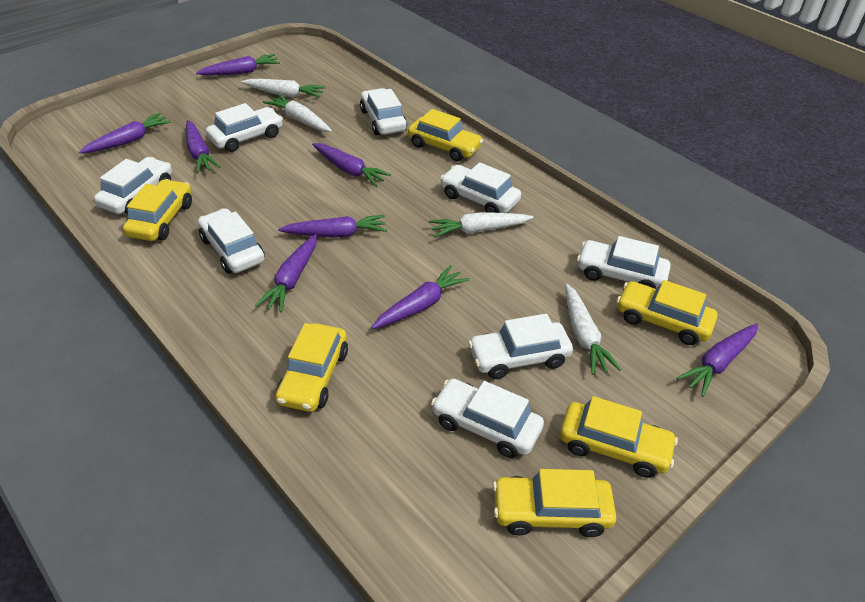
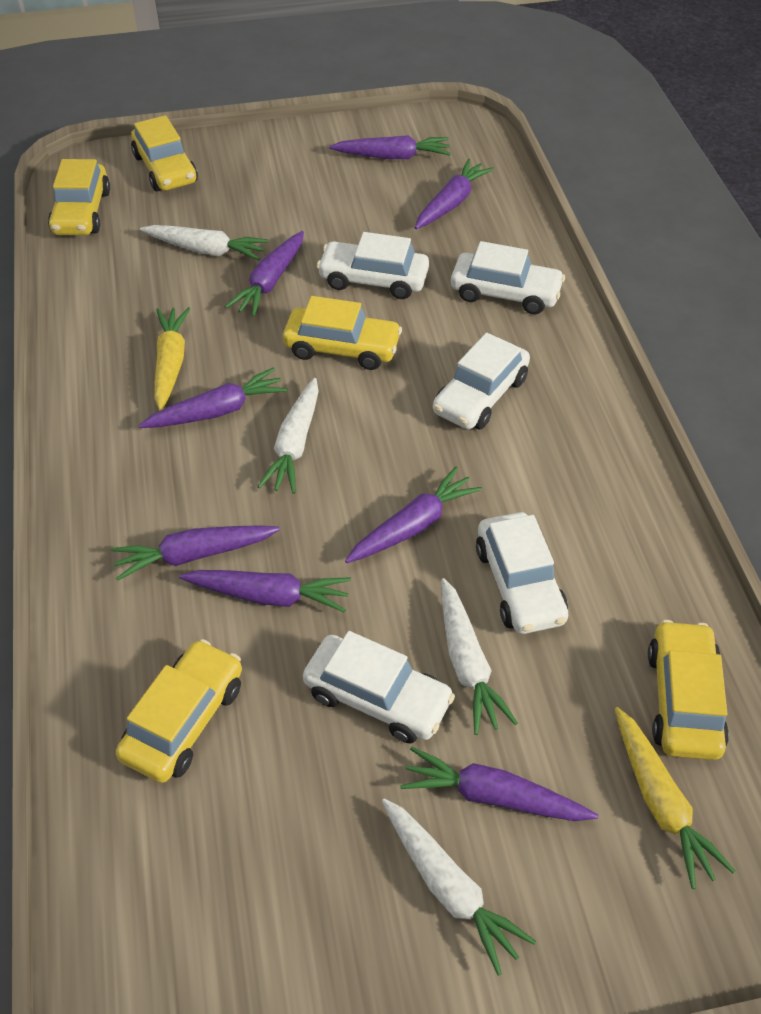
white car: [94,157,172,214] [198,208,265,274] [206,103,283,152] [360,88,407,135] [431,379,544,458] [440,162,521,213] [468,314,573,379] [577,236,671,289] = 8 -> [303,631,455,744] [317,232,429,299] [433,333,530,430] [451,241,565,314] [476,512,568,634] = 5
yellow car: [123,179,192,241] [276,323,348,412] [408,109,483,162] [493,469,617,537] [560,396,678,478] [617,280,717,345] = 6 -> [48,159,110,235] [116,639,242,783] [131,115,198,191] [283,296,402,370] [648,620,729,760] = 5
yellow carrot: none = 0 -> [154,307,190,411] [615,707,735,889] = 2

